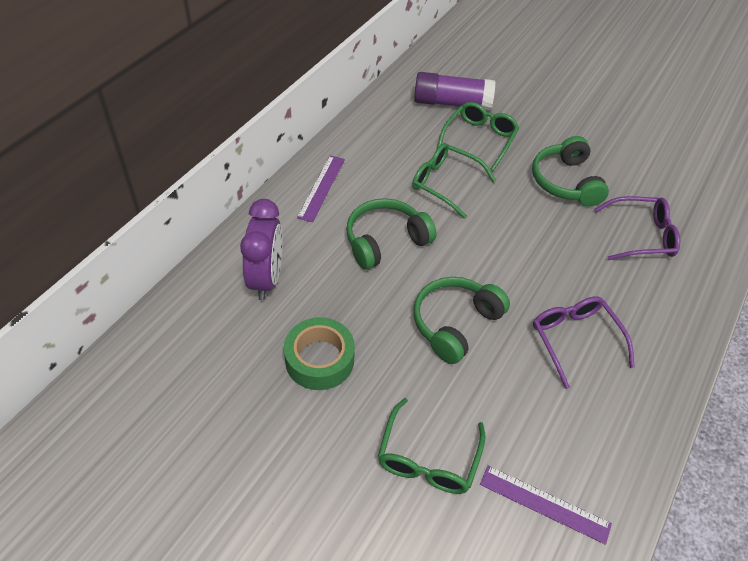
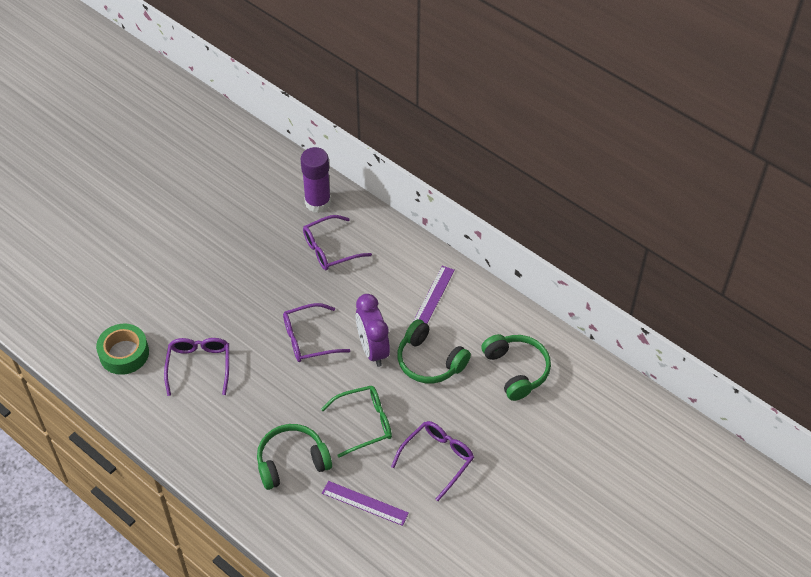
green glasses: [378,398,486,494] [412,143,496,219] [437,102,519,171] = 3 -> [321,386,392,458] = 1
purple glasses: [533,296,635,389] [594,196,680,260] = 2 -> [164,338,229,396] [283,303,351,362] [303,215,372,270] [391,421,474,501] = 4

